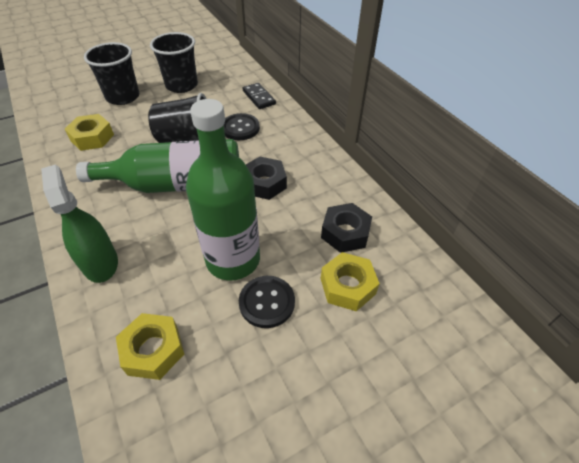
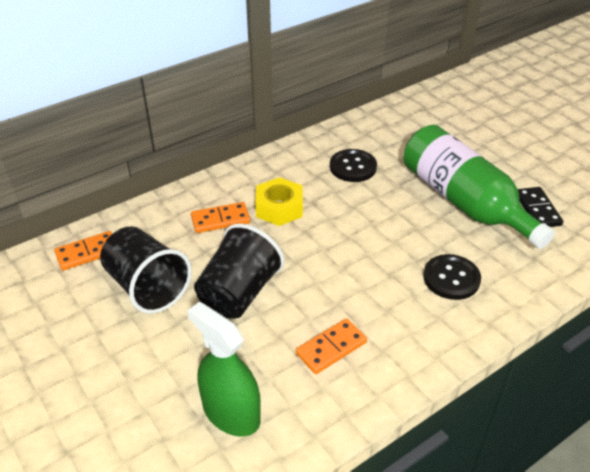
black cup: [84,42,139,105] [148,93,206,143] [150,32,198,93] = 3 -> [100,226,192,314] [194,224,285,319] = 2
black nut: [246,156,287,200] [321,203,372,253] = 2 -> none = 0
green bottle: [76,139,239,193] [186,99,260,281] = 2 -> [403,125,555,249] = 1
orange domino: none = 0 -> [54,231,112,271] [191,202,250,233] [296,319,367,374] = 3
yellow nut: [65,114,114,151] [116,313,184,380] [321,252,380,311] = 3 -> [255,177,303,226] = 1

